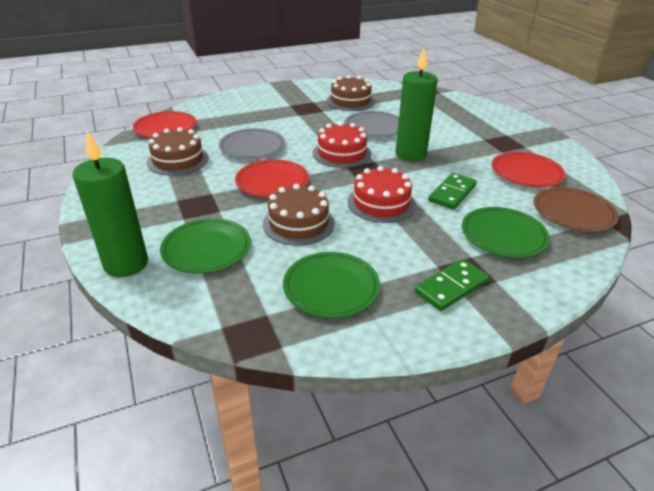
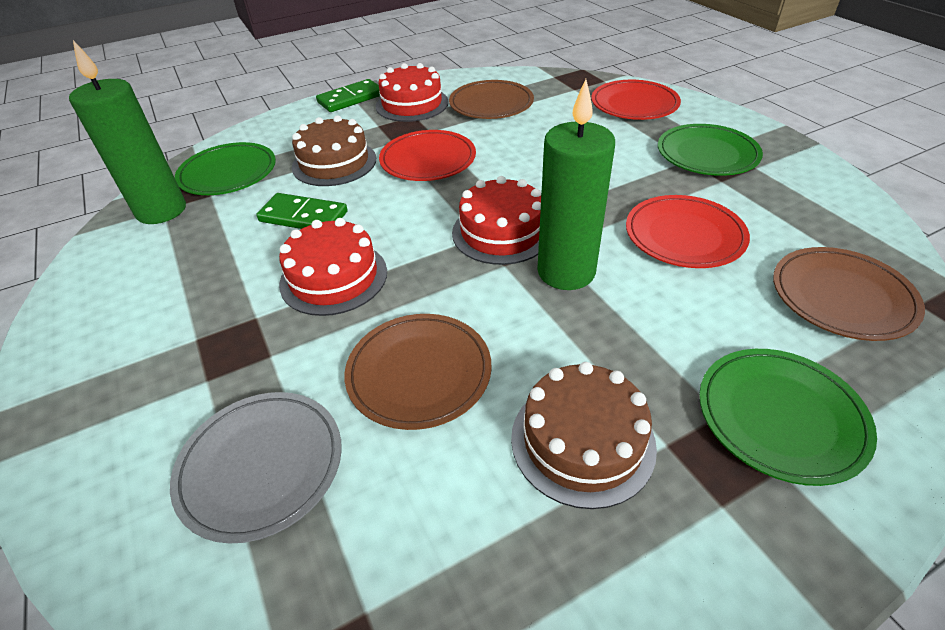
brown cake: [147,127,209,175] [263,184,335,246] [327,75,375,111] = 3 -> [292,115,376,186] [511,362,657,509] = 2
brown plate: [534,187,619,232] = 1 -> [344,314,492,430] [449,80,534,119] [773,247,925,341] = 3
grey plate: [219,128,285,159] [344,111,399,138] = 2 -> [170,392,342,544] = 1
red cake: [313,122,371,168] [347,166,416,223] = 2 -> [279,218,387,316] [376,63,449,122] [452,176,541,265] = 3

